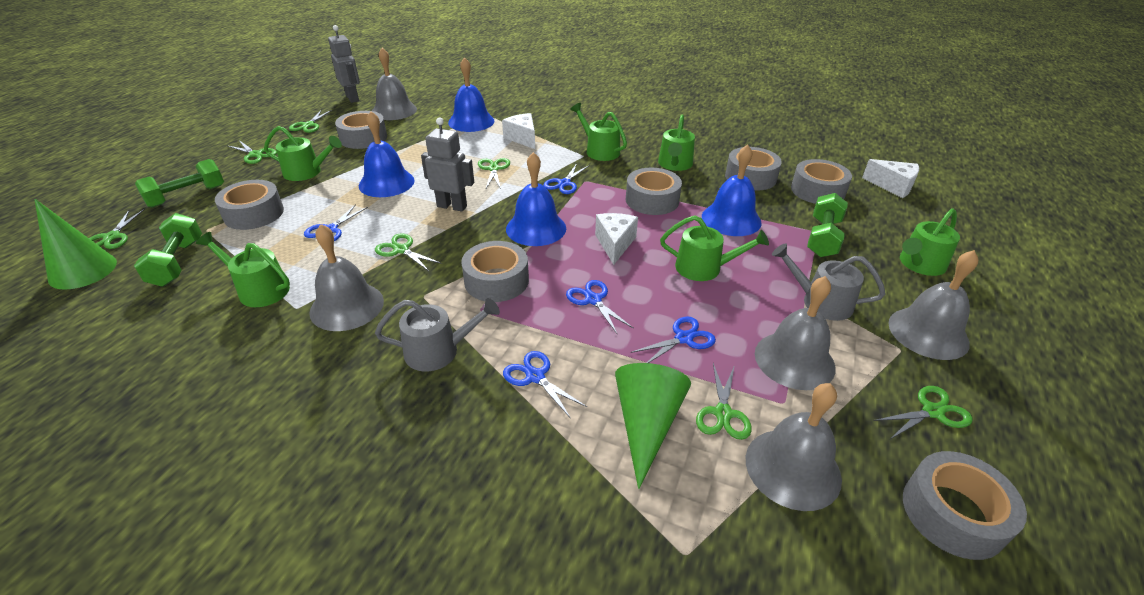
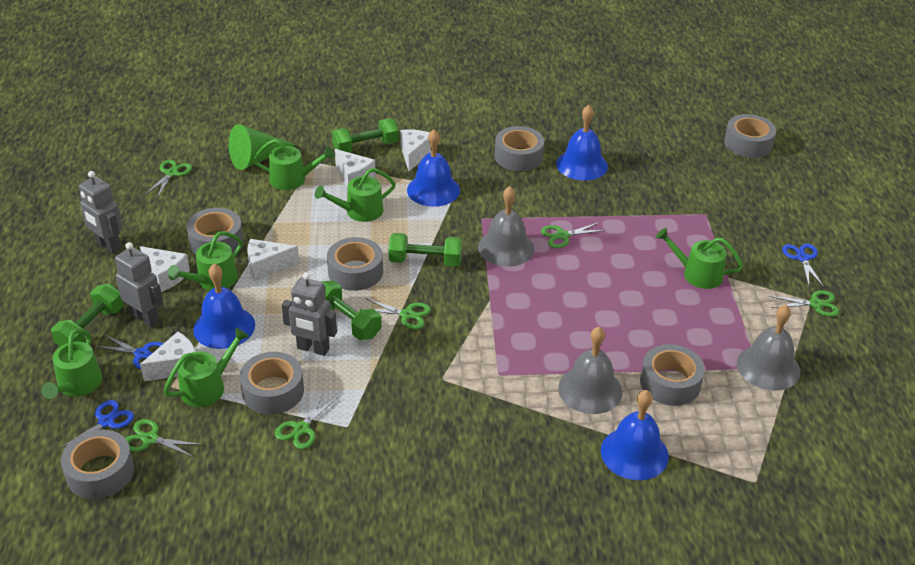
blue scissors: [304,204,368,241] [503,351,587,419] [543,163,588,194] [566,280,634,335] [630,316,716,363] = 5 -> [59,400,134,449] [95,335,164,369] [782,244,824,287] = 3
green cone: [35,199,117,290] [615,363,691,489] = 2 -> [229,124,295,170] = 1
green dumbbell: [134,213,202,287] [135,159,224,208] [807,193,848,257] = 3 -> [51,284,123,347] [321,281,382,340] [332,118,399,153] [389,233,462,267] = 4
green scissors: [89,209,145,249] [228,140,277,164] [289,109,332,133] [375,233,442,271] [478,158,510,189] [696,363,752,440] [873,386,973,439] = 7 -> [125,419,203,457] [144,160,192,198] [275,392,338,449] [360,298,431,329] [541,222,606,248] [769,290,839,317] = 6
grey bell: [309,224,384,331] [372,48,417,120] [746,383,842,511] [755,276,836,390] [888,250,979,360] = 5 -> [478,186,534,267] [558,327,622,414] [737,304,800,391] = 3
grey robot: [328,25,360,103] [421,117,474,212] = 2 -> [79,171,123,254] [115,242,164,327] [282,272,337,356] = 3
grey watering can: [375,298,500,372] [772,243,886,321] = 2 -> none = 0
white cheese: [502,113,535,149] [595,213,638,265] [862,159,919,198] = 3 -> [140,246,190,292] [140,332,196,381] [247,239,299,281] [335,149,376,188] [400,129,431,171] = 5

